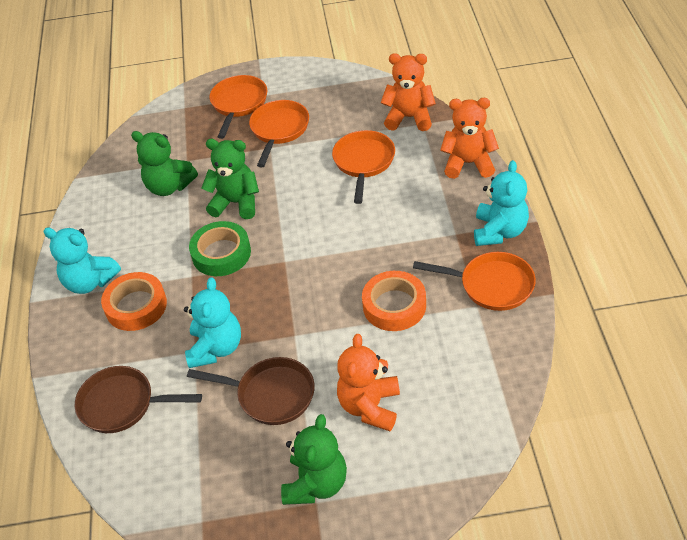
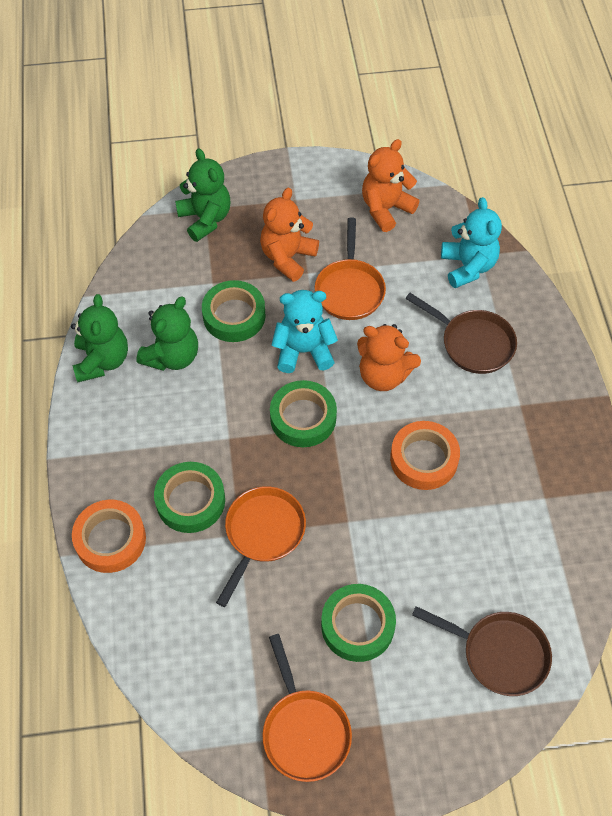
green tape: [189,221,251,276] = 1 -> [154,462,225,533] [202,280,266,342] [270,380,337,447] [321,584,396,662] = 4
orange pan: [210,75,267,139] [249,100,309,167] [332,130,395,204] [413,252,536,311] = 4 -> [216,486,306,607] [262,634,352,782] [315,218,386,320] = 3
turquoise teddy bear: [43,227,121,294] [184,277,241,368] [474,160,529,246] = 3 -> [272,290,338,373] [441,197,502,288] = 2

